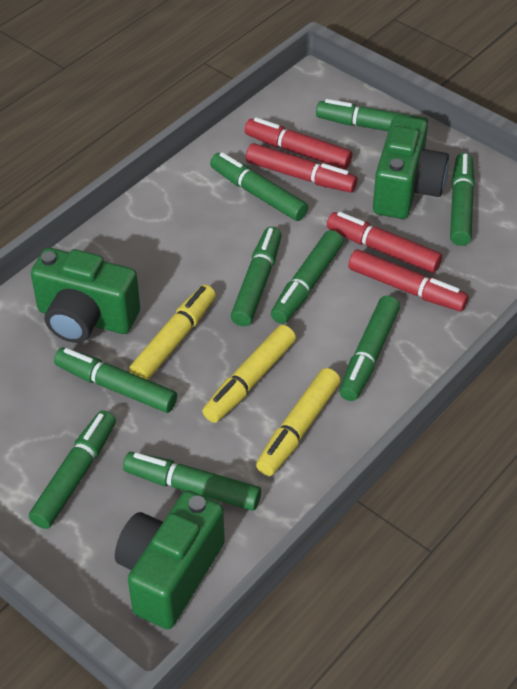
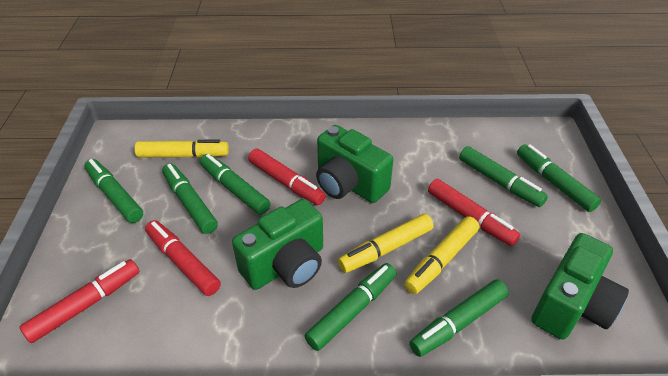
green marker: [29,410,116,529] [54,347,177,413] [123,452,261,511] [210,152,308,221] [231,227,282,326] [271,230,343,324] [316,99,428,131] [339,296,400,401] [450,153,475,246] = 9 -> [84,159,143,223] [162,163,218,234] [200,154,271,215] [304,263,397,351] [409,279,509,357] [459,146,548,207] [517,144,601,212] = 7

